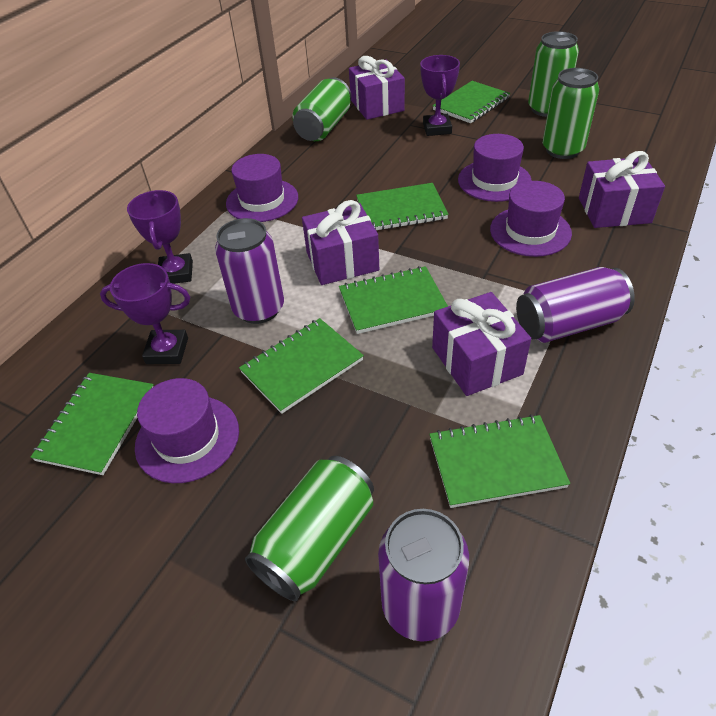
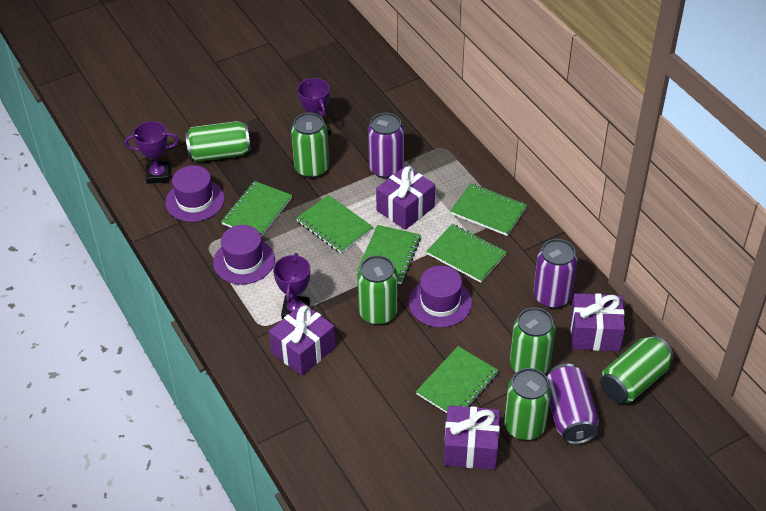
green can: [245,456,374,601] [292,77,351,141] [528,31,579,117] [543,68,599,159] = 4 -> [185,121,251,162] [291,113,329,178] [357,255,398,325] [504,368,551,440] [510,307,555,374] [600,335,674,403] = 6
purple hat: [135,378,239,483] [226,154,298,222] [458,134,532,202] [490,181,572,257] = 4 -> [165,165,225,222] [213,225,275,285] [409,266,472,328] = 3

